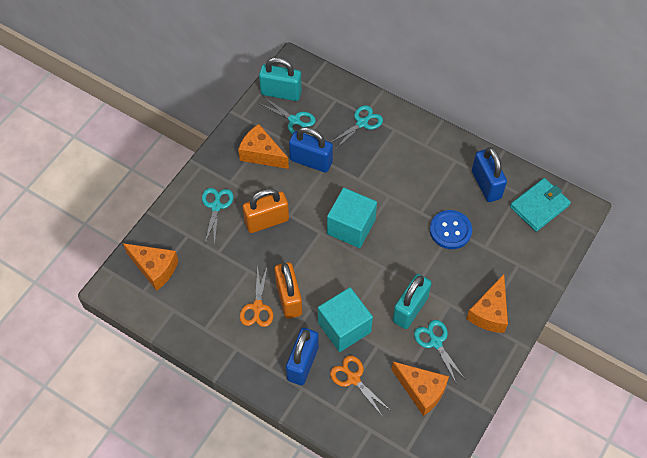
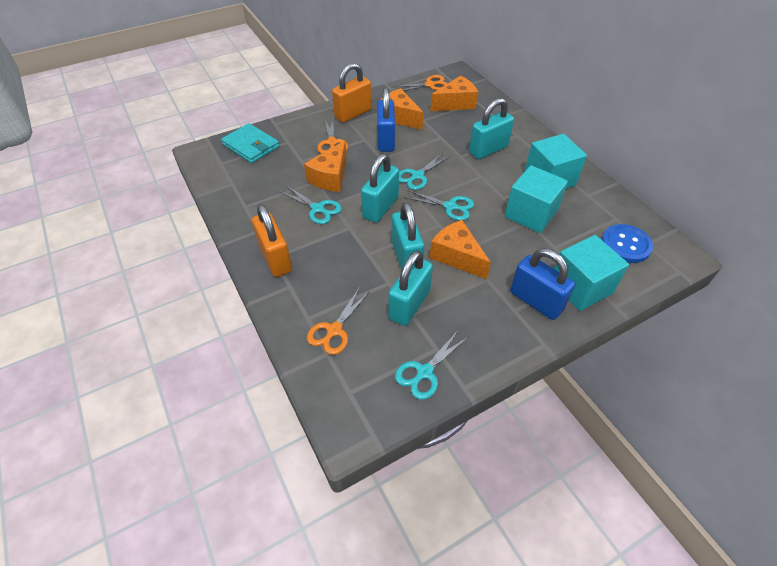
blue padlock: [286,328,319,385] [289,127,333,173] [472,147,507,202] = 3 -> [377,88,395,152] [510,248,575,320] = 2
orange scissors: [240,265,273,327] [330,356,390,417] = 2 -> [307,287,370,355] [317,118,348,154] [394,75,448,91] = 3
turquoise cube: [318,287,373,352] [327,188,377,248] = 2 -> [505,165,568,233] [524,134,587,189] [554,235,629,311] = 3
turquoise padlock: [259,57,302,101] [393,274,432,329] = 2 -> [361,154,399,222] [388,251,433,326] [392,202,424,270] [469,98,514,159] = 4

